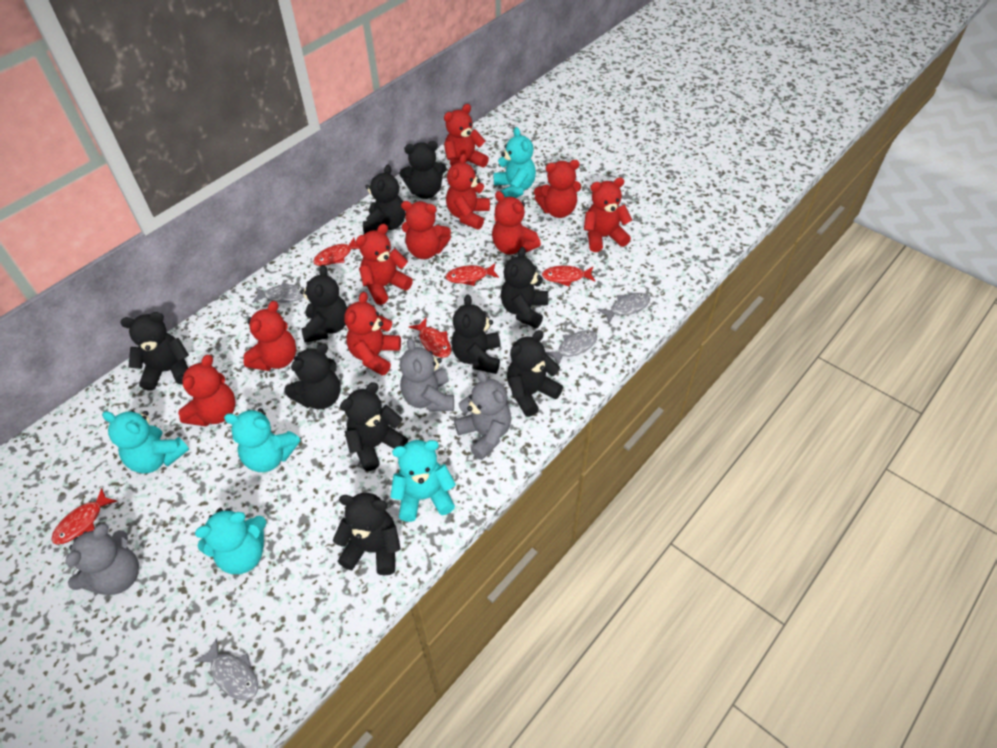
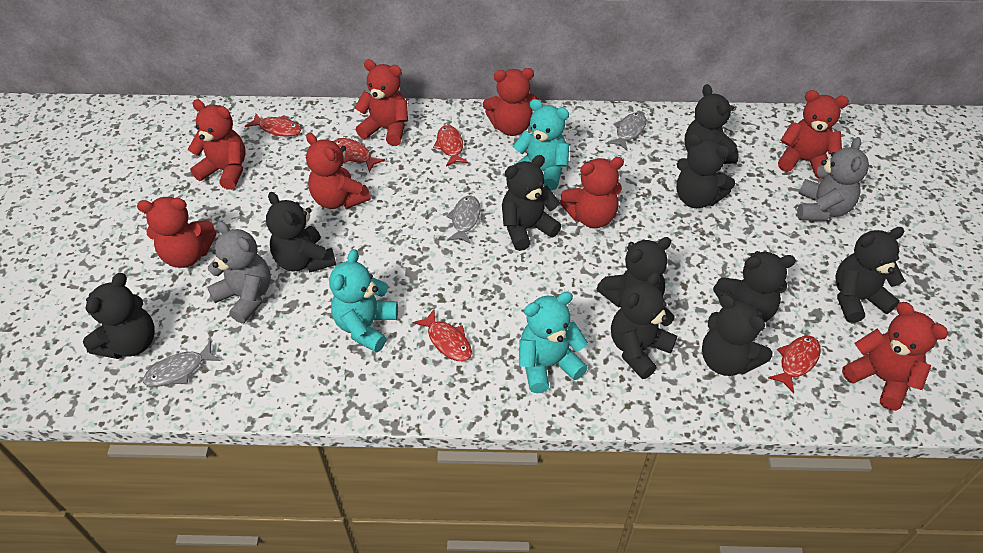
grey fish: [194,638,258,700] [252,282,305,303] [545,330,597,366] [598,293,650,323] = 4 -> [143,341,221,387] [446,196,481,244] [607,112,646,150] = 3
grey teddy bear: [65,524,139,595] [400,338,454,412] [454,370,512,460] = 3 -> [207,221,271,323] [797,137,869,221] = 2
red teddy bear: [178,355,236,427] [244,301,296,371] [344,292,401,376] [356,224,413,305] [401,201,451,259] [444,104,489,167] [446,153,490,230] [492,191,541,255] [534,160,581,218] [584,177,632,252] = 10 -> [137,197,216,268] [188,100,246,190] [306,133,371,209] [355,59,408,146] [483,68,539,136] [560,157,624,228] [778,90,849,179] [842,302,948,411] = 8
turquoise teddy bear: [102,410,189,473] [195,508,266,574] [224,408,301,472] [390,440,456,522] [493,127,536,198] = 5 -> [329,249,398,353] [513,99,569,190] [519,292,588,393] = 3

